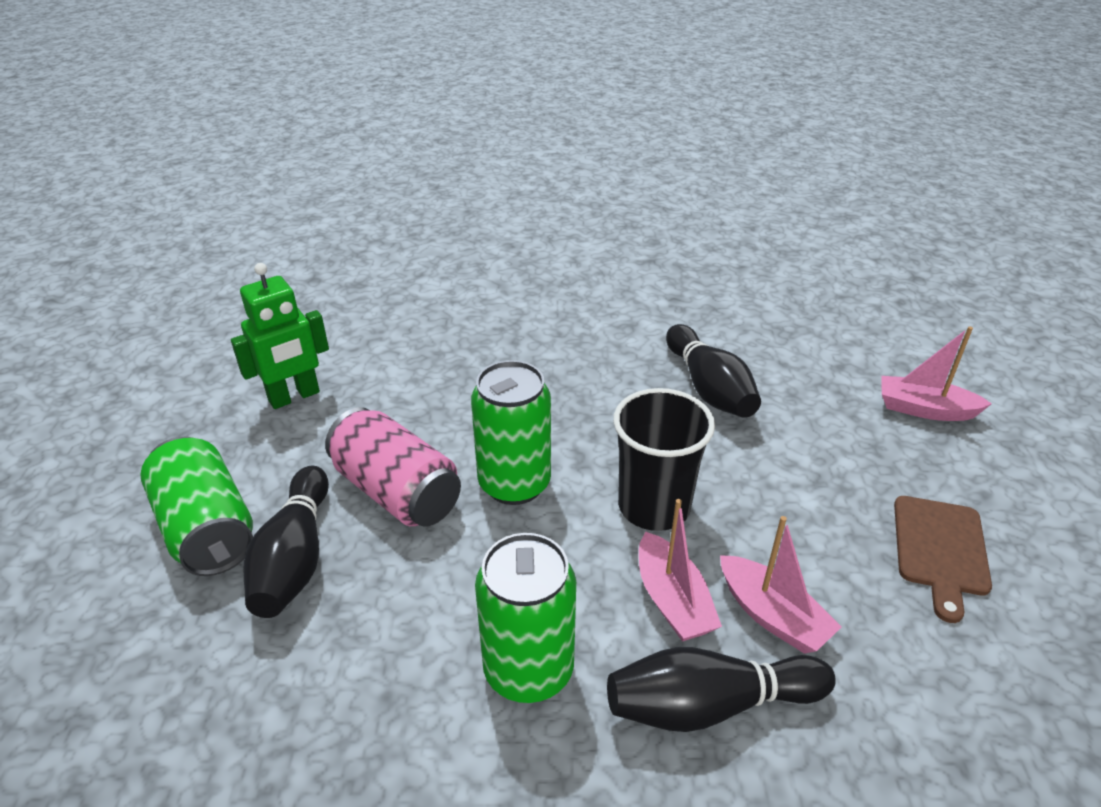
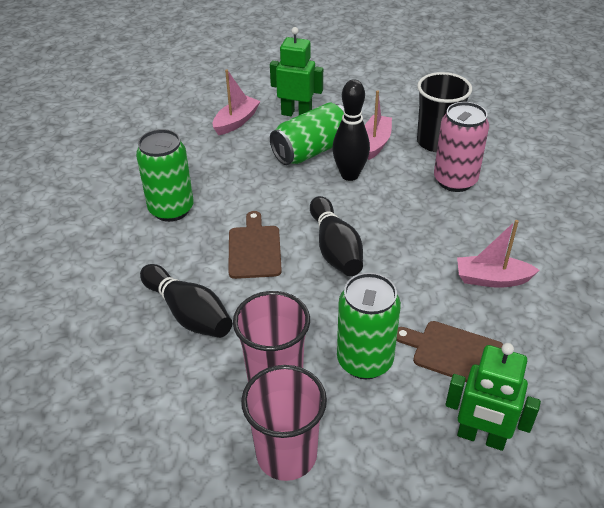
brown cutting board: [894,496,992,623] = 1 -> [228,211,282,279] [396,321,503,382] = 2
green robot: [231,263,329,409] = 1 -> [270,27,323,116] [445,343,541,451] = 2
pink cup: none = 0 -> [233,291,310,382] [241,365,327,481] = 2

